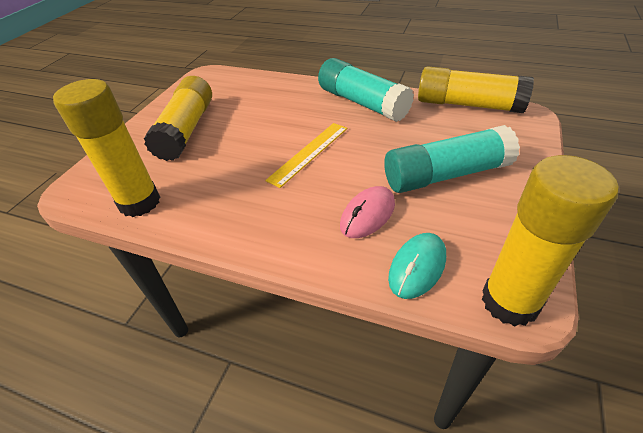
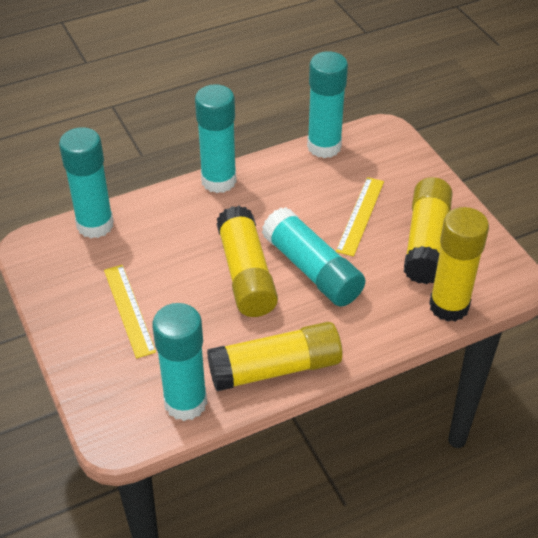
pink mouse: [340,186,395,238] = 1 -> none = 0
turquoise glue stick: [318,58,414,122] [384,125,520,193] = 2 -> [59,127,114,238] [152,303,207,421] [195,84,237,193] [262,207,366,307] [307,51,348,158] = 5
turquoise mouse: [388,233,446,299] = 1 -> none = 0
yellow ruler: [265,123,347,188] = 1 -> [104,265,156,358] [336,177,384,256] = 2

